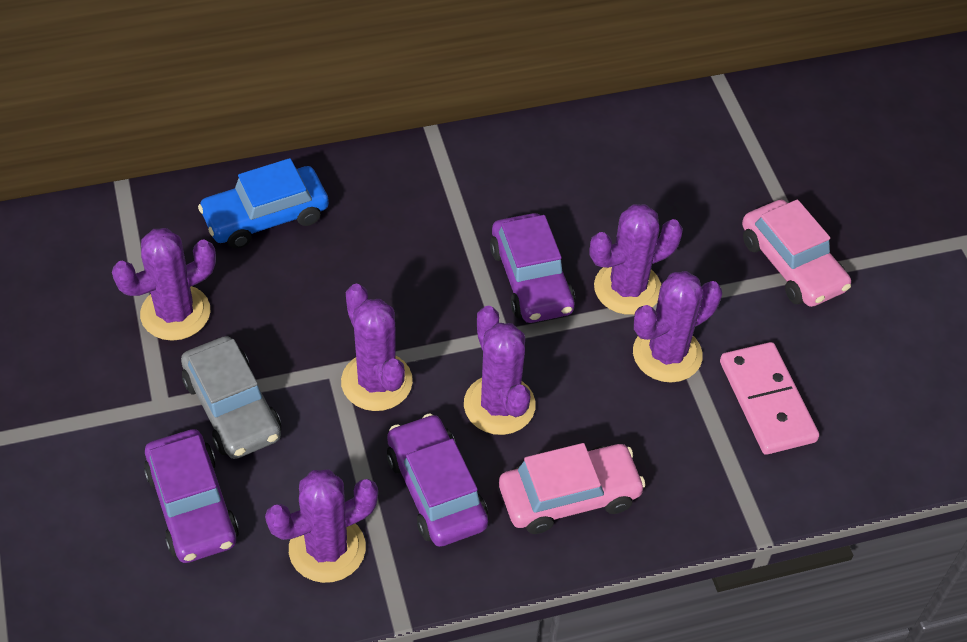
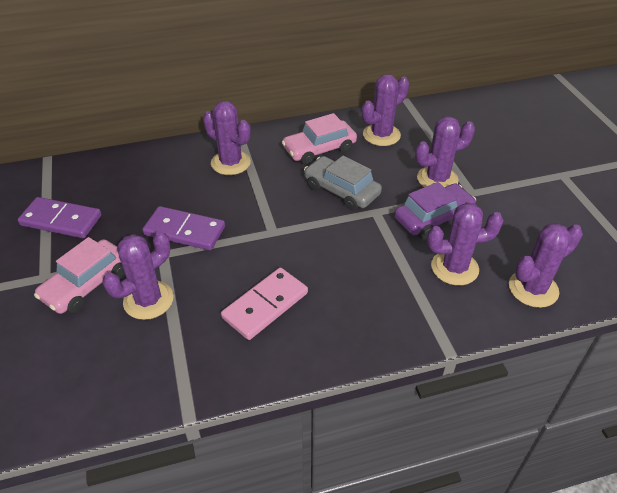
blue car: [198,158,329,249] = 1 -> none = 0
purple car: [144,429,239,563] [387,414,488,547] [490,213,575,323] = 3 -> [394,182,476,239] = 1
purple domino: none = 0 -> [18,197,102,238] [142,206,225,250] = 2

